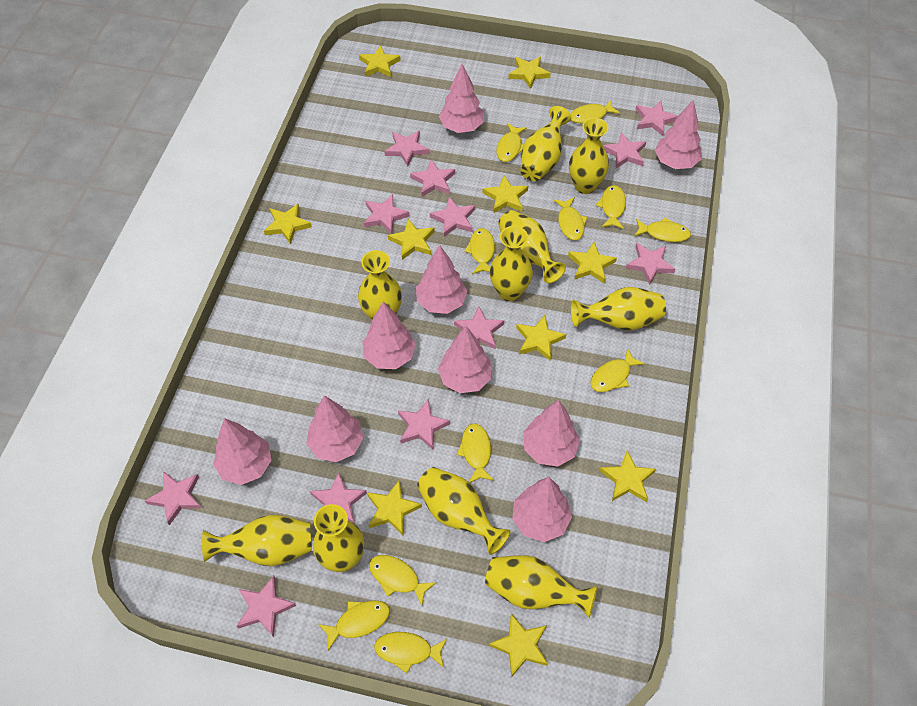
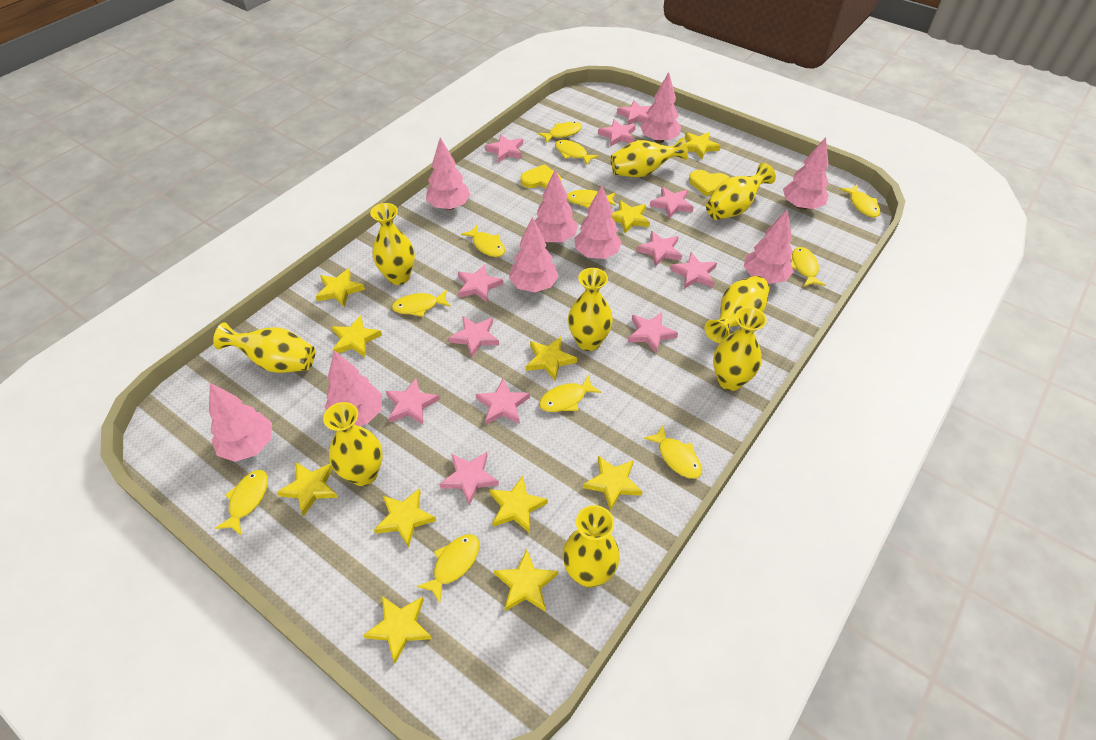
yellow heart: none = 0 -> [521,164,562,189] [689,170,730,196] = 2
yellow star: [264,204,312,244] [359,45,401,77] [367,481,422,535] [388,219,435,260] [482,176,528,213] [489,614,548,678] [508,56,551,89] [516,315,566,361] [568,242,617,284] [600,451,656,502] = 10 -> [277,462,338,517] [315,268,365,307] [332,315,382,357] [363,596,432,663] [374,488,436,547] [489,476,548,533] [494,549,558,612] [526,337,577,381] [583,456,643,511] [611,200,650,233] [685,132,721,159] = 11
yellow vase: [202,515,312,566] [313,504,364,572] [358,250,402,320] [417,467,510,555] [485,555,597,618] [490,226,533,301] [498,210,566,283] [520,106,571,181] [569,118,609,194] [571,287,666,331] = 10 -> [213,322,315,373] [323,402,383,486] [370,203,415,285] [563,505,620,587] [568,268,613,351] [611,137,688,177] [705,276,769,343] [706,163,776,220] [713,307,767,391] = 9

